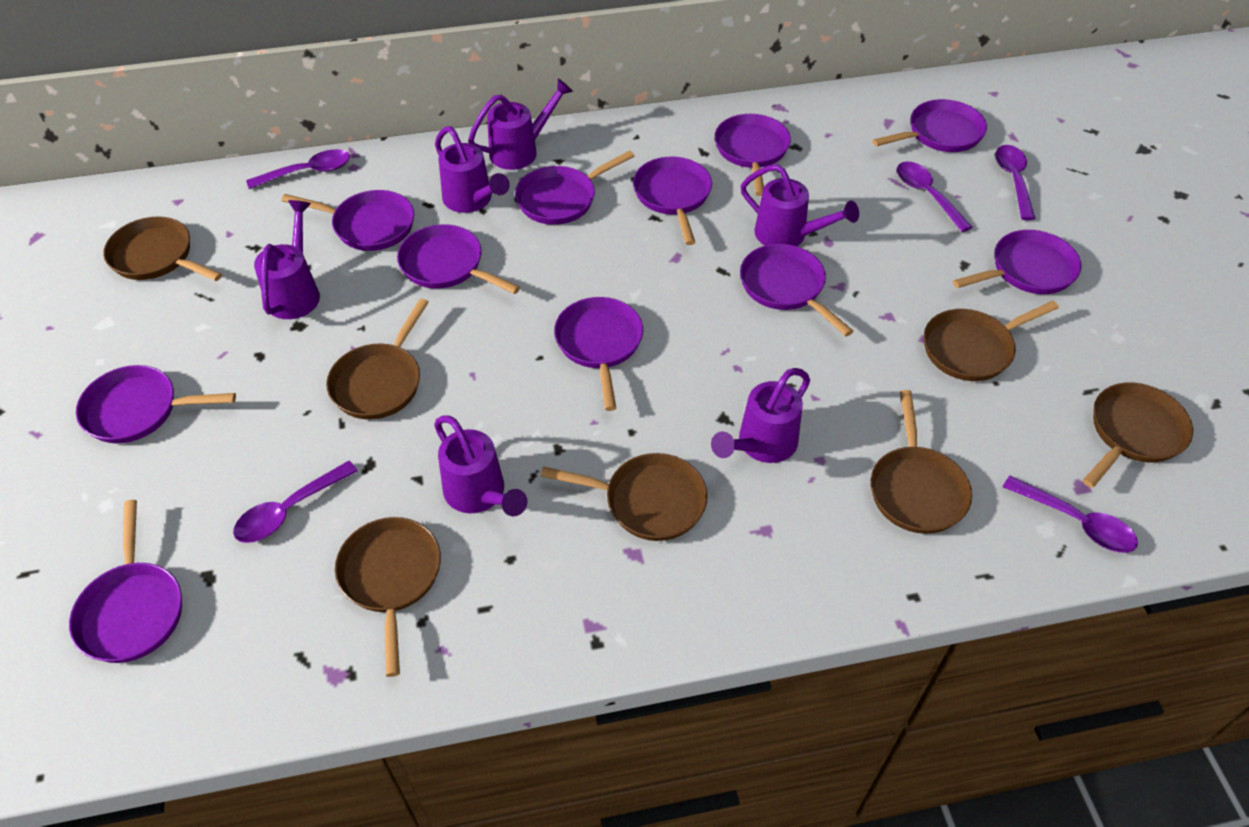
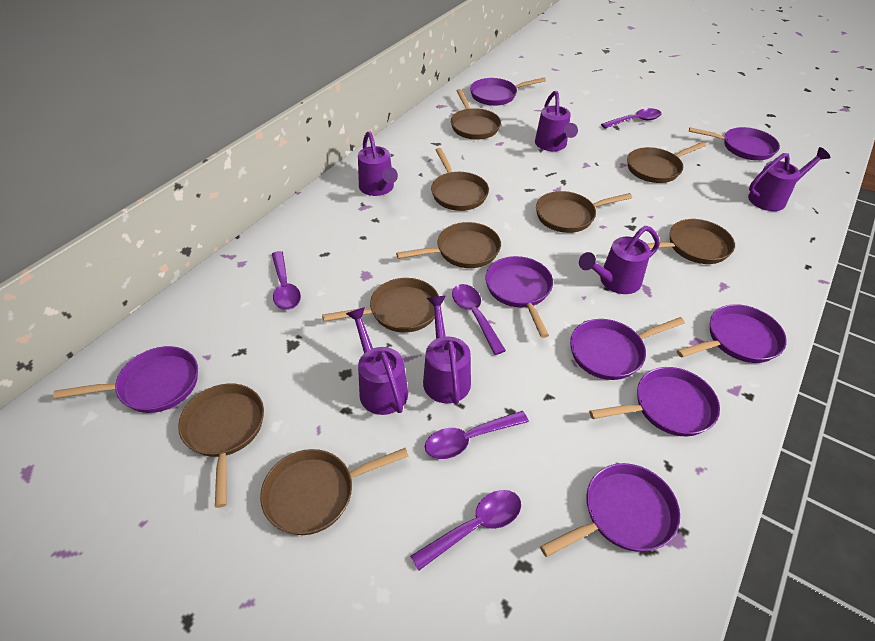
brown pan: [103,216,222,281] [326,298,429,420] [335,517,441,677] [540,453,708,541] [871,390,972,534] [924,301,1059,381] [1083,383,1193,488] = 7 -> [178,383,264,508] [260,448,409,535] [322,278,439,333] [396,222,501,268] [431,148,489,211] [451,89,501,140] [536,191,632,233] [627,142,707,183] [647,219,735,264] = 9
purple pan: [69,500,182,663] [76,365,236,443] [281,190,414,251] [397,224,520,294] [515,150,634,225] [554,297,643,411] [633,157,712,245] [715,114,791,196] [740,244,854,336] [872,99,987,152] [953,230,1082,294] = 11 -> [53,346,198,413] [470,78,546,106] [485,256,553,338] [540,463,680,557] [570,317,685,380] [589,367,720,436] [677,304,787,363] [689,127,780,160] = 8

